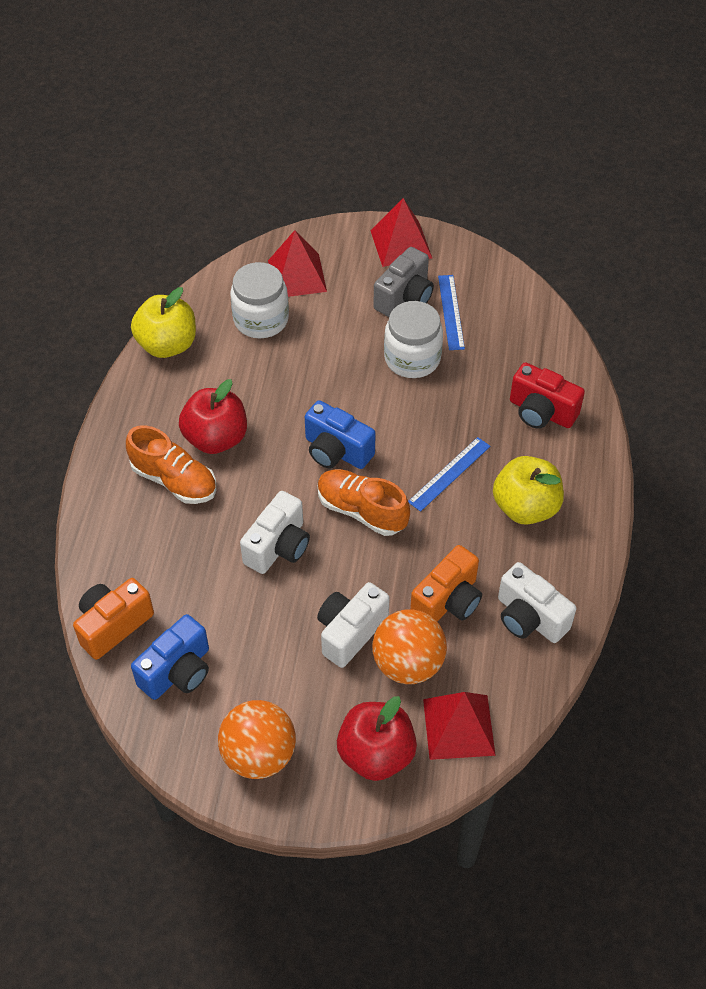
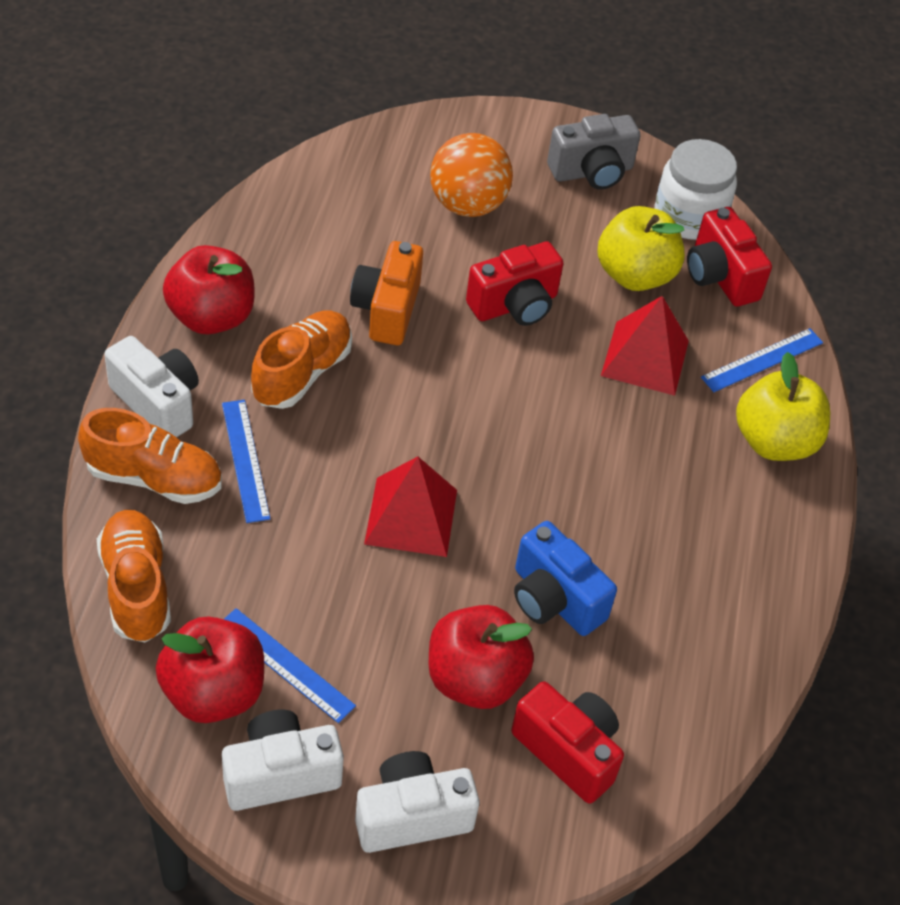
blue camera: [131,614,209,700] [305,400,376,469] = 2 -> [514,521,617,636] = 1
blue ruler: [408,437,490,512] [438,275,465,350] = 2 -> [222,400,270,523] [224,608,356,723] [701,328,823,392] = 3
orange ball: [218,700,296,779] [372,609,447,684] = 2 -> [430,133,513,217] = 1
orange camera: [73,578,154,660] [410,545,482,621] = 2 -> [350,241,423,345] = 1
orange shoe: [126,425,216,504] [317,469,410,536] = 2 -> [78,408,222,504] [97,510,171,643] [251,310,352,409] = 3
red apple: [179,379,247,454] [337,696,417,781] = 2 -> [155,617,264,723] [163,245,255,335] [428,605,534,709] = 3
red camera: [510,362,585,429] = 1 -> [466,241,564,326] [511,681,624,804] [687,207,772,307] = 3
red pyramid: [268,230,327,297] [371,198,432,267] [423,692,496,760] = 3 -> [364,457,457,557] [601,296,689,396] = 2
white jar: [230,262,289,338] [384,301,443,378] = 2 -> [654,139,737,240] = 1

